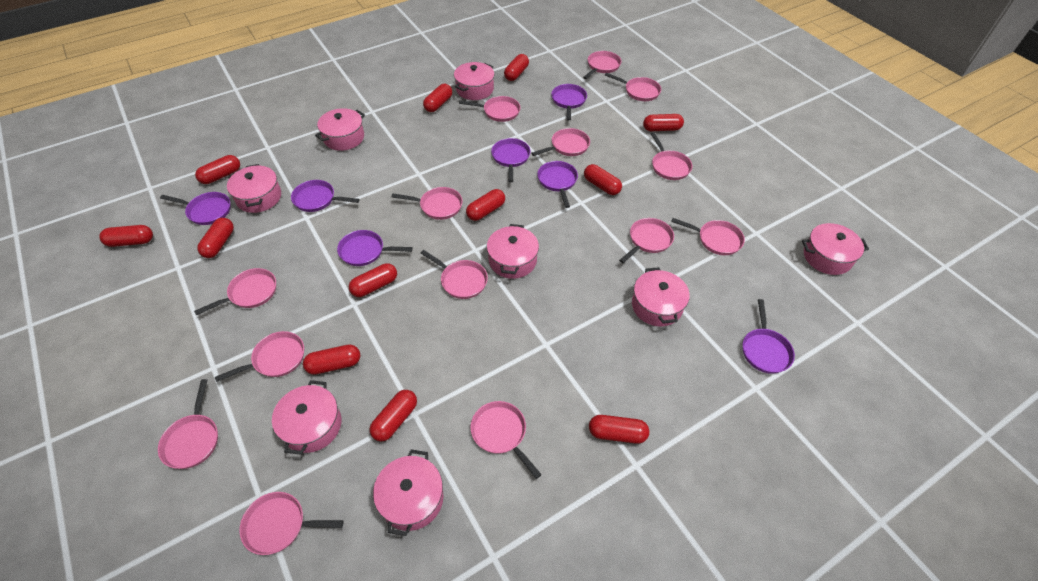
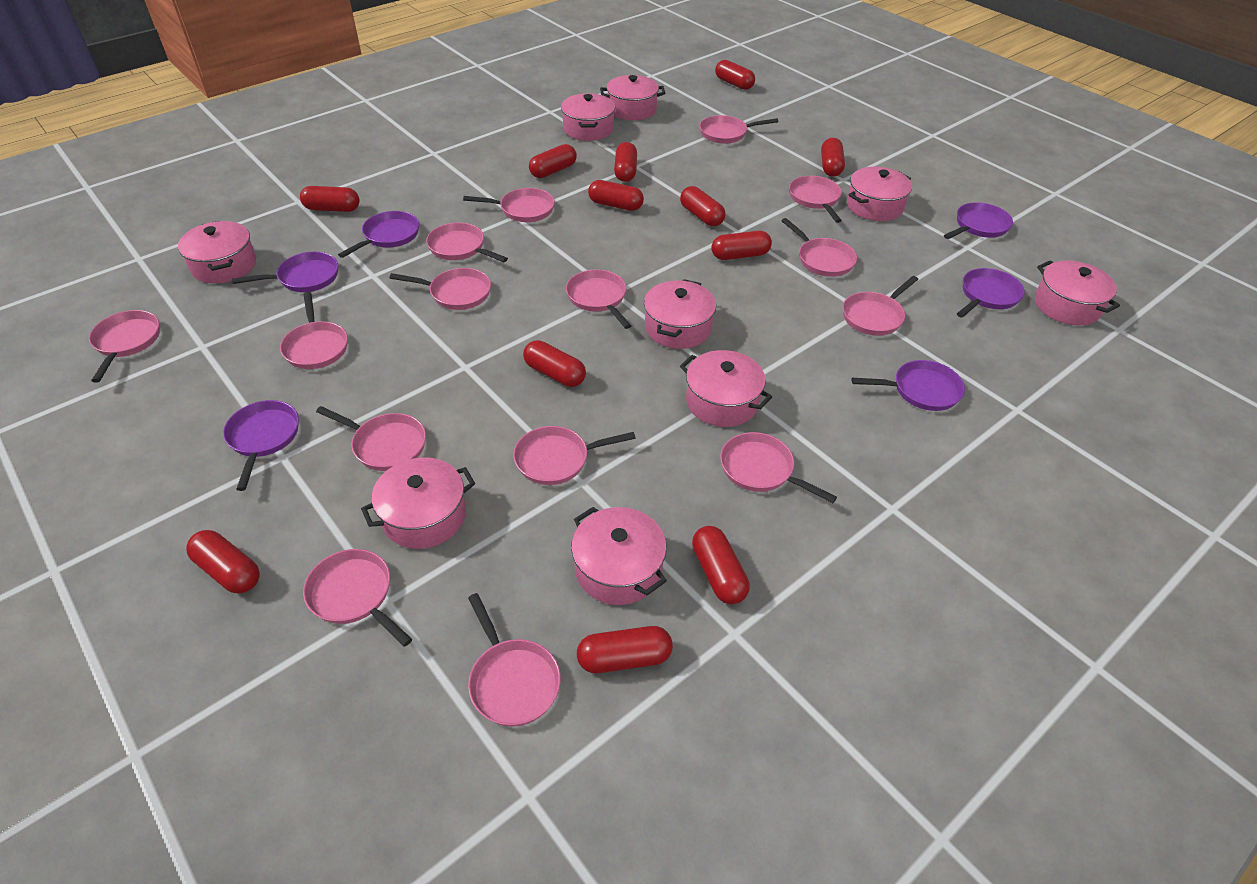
pink pan: [158,379,218,469] [194,268,276,315] [215,331,304,382] [239,492,344,555] [392,187,463,220] [421,250,488,299] [459,96,520,122] [471,401,542,479] [532,128,590,156] [583,51,621,79] [605,73,661,101] [619,218,674,263] [650,132,692,180] [671,218,745,255] = 14 -> [89,310,160,383] [280,292,348,369] [303,549,412,647] [316,406,426,471] [390,268,491,310] [426,223,508,262] [463,188,555,222] [468,593,561,727] [513,426,636,485] [566,270,631,329] [700,115,778,144] [720,432,837,503] [781,218,857,277] [789,176,842,223] [843,276,918,336] = 15
pink pot: [227,164,281,213] [272,380,341,455] [315,108,365,151] [373,449,443,536] [454,62,494,100] [487,224,539,279] [632,267,690,326] [802,223,869,275] = 8 -> [178,221,256,284] [361,457,475,549] [561,93,615,141] [571,507,667,605] [600,75,665,120] [644,279,716,349] [680,350,772,427] [847,167,912,221] [1035,260,1120,325] = 9
purple pan: [160,192,231,225] [291,180,359,212] [337,230,413,266] [491,138,531,182] [537,161,578,208] [551,84,587,120] [743,299,795,374] = 7 -> [223,400,299,491] [232,252,338,292] [338,211,419,258] [851,360,965,411] [944,202,1013,239] [957,268,1025,318] = 6

